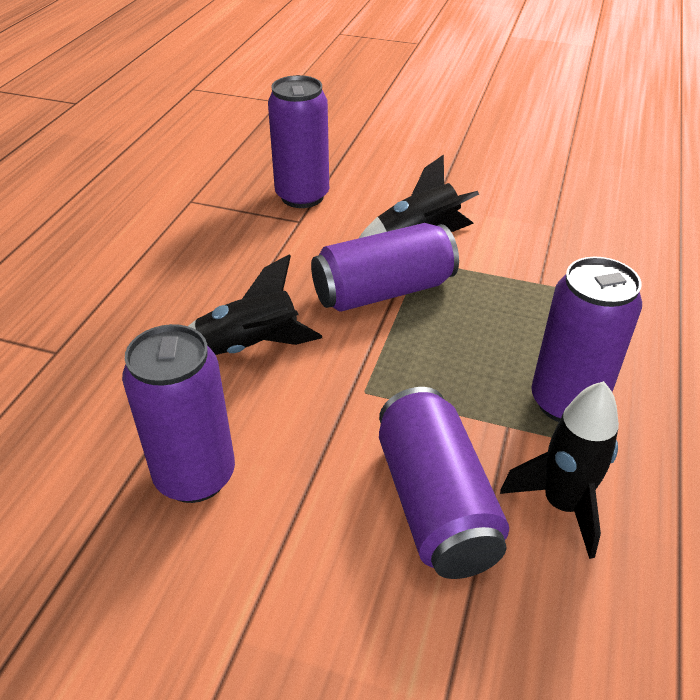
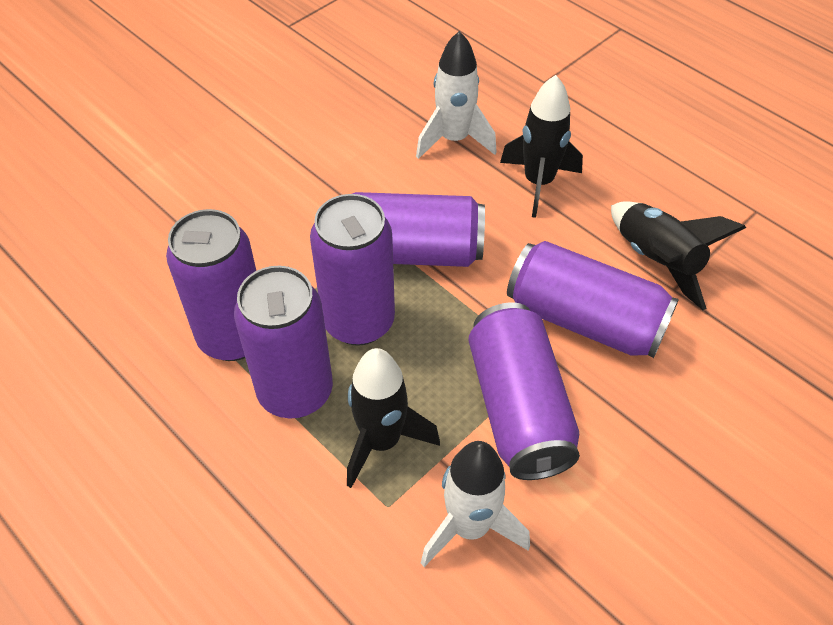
purple can: [122,324,235,503] [268,75,329,208] [311,223,459,312] [379,387,509,579] [531,257,642,422] = 5 -> [166,209,256,361] [234,266,333,418] [310,194,395,346] [352,192,485,267] [468,303,580,480] [507,241,679,358] = 6
white rocket: none = 0 -> [416,31,497,159] [421,441,530,567] = 2

